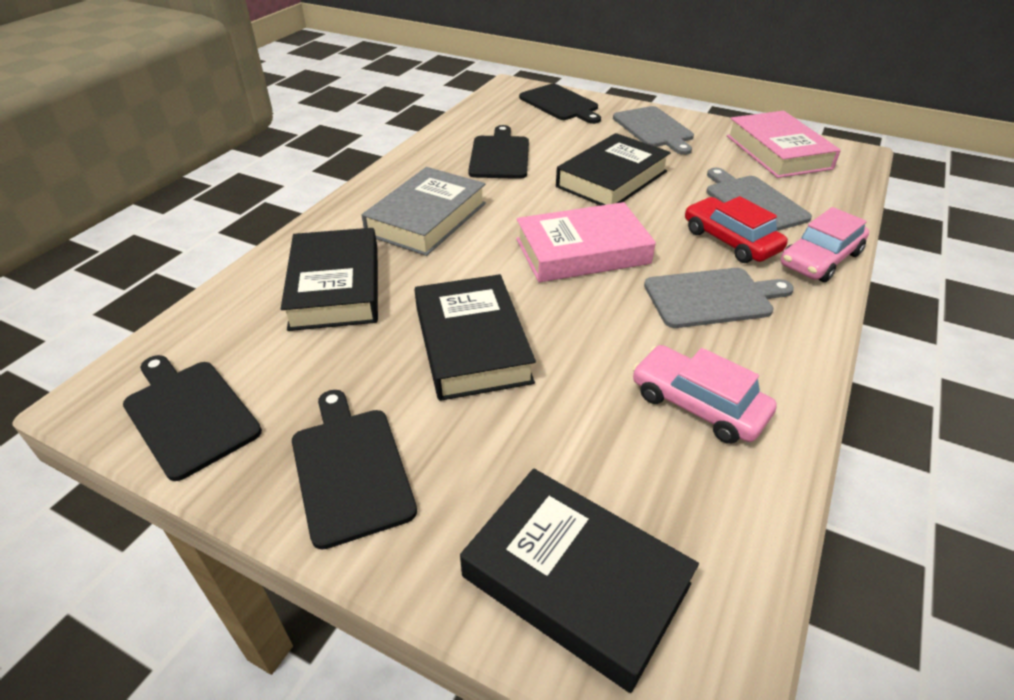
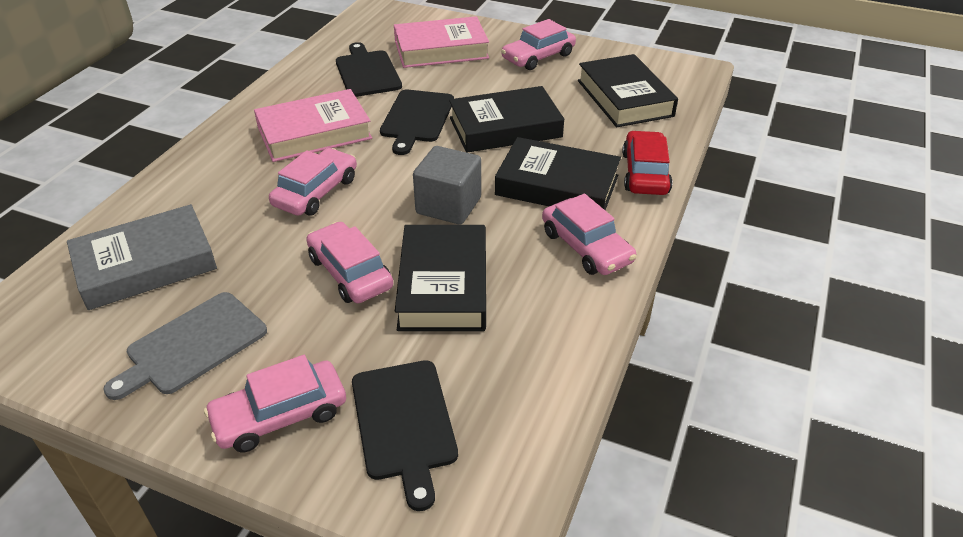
black cutting board: [123,355,262,481] [292,390,417,550] [468,125,529,179] [519,84,601,124] = 4 -> [336,42,402,97] [352,360,458,511] [380,90,454,155] = 3
grey cube: none = 0 -> [413,146,481,224] = 1
grey cutting board: [613,106,694,155] [644,268,794,328] [707,168,812,231] = 3 -> [103,292,267,400] = 1
pink car: [633,345,777,444] [781,207,869,282] = 2 -> [204,355,346,452] [269,148,357,216] [306,222,393,303] [501,19,576,70] [542,194,636,275] = 5

